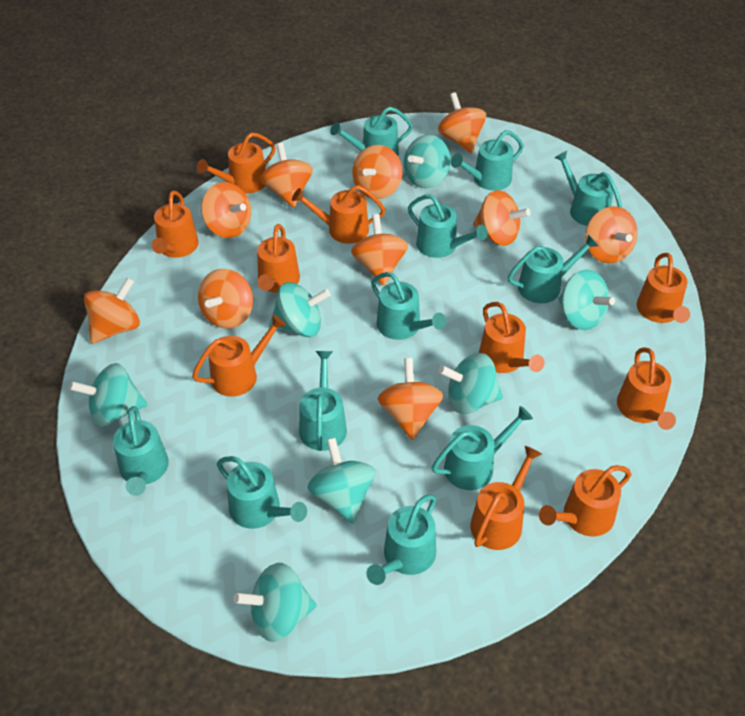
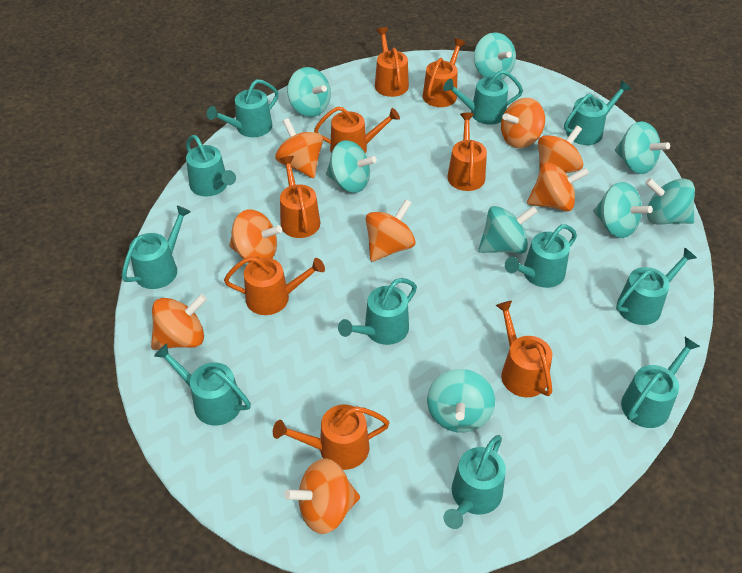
orange spinning top: [84,277,140,343] [198,269,253,329] [201,182,251,238] [260,143,313,208] [351,214,408,285] [352,145,403,199] [378,358,443,440] [438,92,486,153] [473,190,530,246] [585,206,638,264] = 10 -> [151,294,207,350] [229,209,282,263] [275,118,323,178] [284,458,360,534] [366,199,416,262] [501,98,545,148] [527,162,589,211] [538,125,583,173] = 8
orange watering can: [152,190,199,258] [192,315,286,397] [197,132,276,193] [257,224,300,293] [292,185,385,244] [470,446,542,550] [479,302,545,373] [539,465,631,536] [617,347,676,430] [637,253,690,323] = 10 -> [224,257,325,315] [273,404,389,470] [280,156,320,238] [314,106,400,153] [375,27,409,97] [423,38,466,107] [447,113,487,191] [496,301,552,397] = 8
turquoise spinning top: [69,363,148,427] [233,563,317,642] [269,282,330,337] [308,438,376,524] [404,135,451,188] [439,353,503,414] [558,270,615,330] = 7 -> [287,67,331,117] [326,140,377,193] [427,369,495,433] [474,32,516,79] [478,206,538,254] [593,182,653,238] [615,121,670,174] [645,178,695,224] = 8

